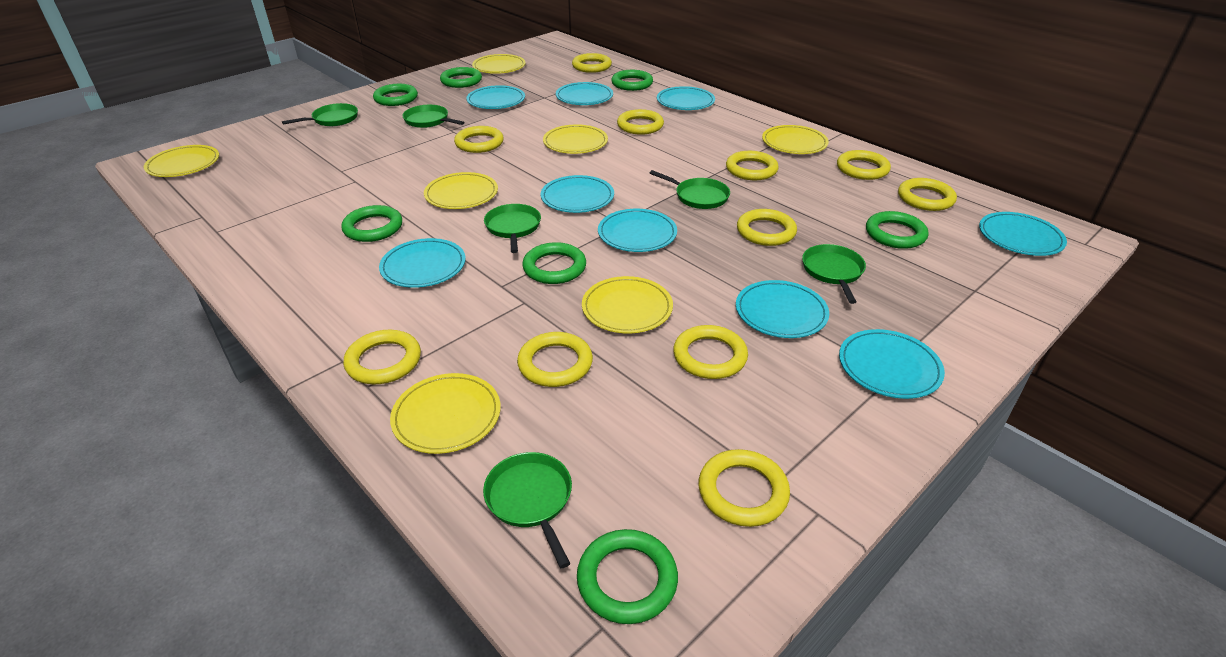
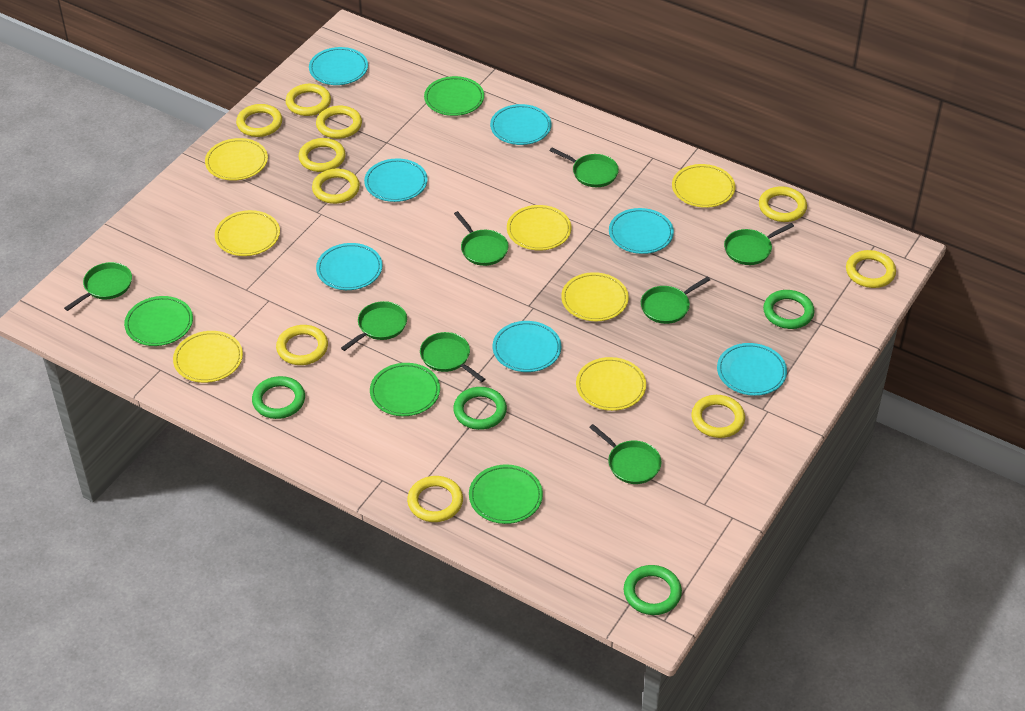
green pan: [282,103,358,126] [403,105,465,128] [483,452,572,568] [484,204,541,253] [650,170,730,209] [802,244,866,304] = 6 -> [64,262,132,311] [341,301,407,351] [420,332,485,382] [454,211,509,266] [550,148,619,187] [589,424,661,484] [641,276,710,324] [724,223,794,265] = 8
green plate: none = 0 -> [124,296,193,346] [370,363,440,416] [424,76,484,116] [469,464,543,524] = 4
green ring: [341,205,402,242] [373,84,418,106] [440,67,482,88] [522,242,586,284] [577,529,678,624] [611,70,653,91] [866,211,928,249] = 7 -> [252,376,305,419] [453,387,507,430] [624,565,682,615] [763,290,815,329] = 4
turquoise plate: [379,238,466,288] [466,85,525,109] [540,175,614,213] [556,82,613,105] [598,209,677,252] [657,86,715,110] [736,280,829,338] [839,329,945,399] [979,212,1067,256] = 9 -> [309,47,368,85] [316,243,382,290] [364,158,428,202] [490,104,551,145] [493,321,561,372] [609,208,674,254] [717,343,787,396] = 7
yellow ring: [343,330,421,384] [454,126,504,153] [517,332,593,387] [572,53,612,73] [617,109,664,135] [673,325,748,379] [699,449,790,527] [726,151,779,180] [737,209,797,246] [837,150,891,180] [898,178,957,211] = 11 -> [236,104,282,137] [276,325,328,365] [286,84,331,116] [299,138,346,172] [312,169,360,204] [316,106,362,139] [407,476,463,522] [692,395,745,438] [759,186,807,222] [846,250,896,288] = 10

